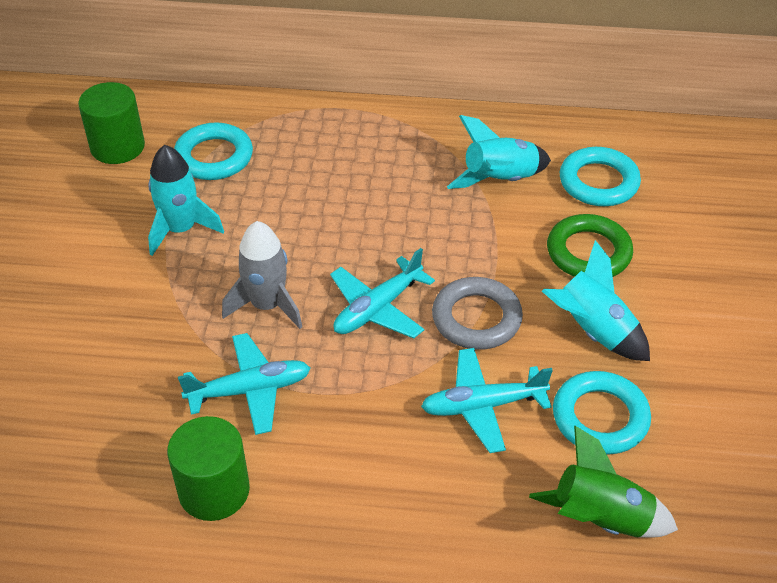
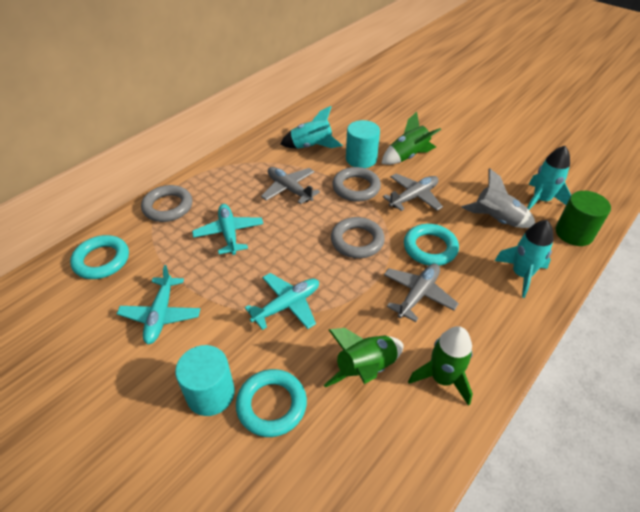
green cylinder: [78,82,145,164] [167,416,250,521] = 2 -> [556,191,611,246] = 1
green ring: [547,214,633,277] = 1 -> none = 0
green rocket: [529,426,678,538] = 1 -> [324,328,403,387] [381,112,441,165] [408,326,473,406] = 3
grey plane: none = 0 -> [261,167,320,204] [383,173,443,211] [384,263,459,322] = 3
grey ring: [432,277,523,350] = 1 -> [141,185,192,222] [331,217,385,258] [332,167,381,202] = 3
turquoise cylinder: none = 0 -> [175,345,235,416] [346,120,380,168] = 2

